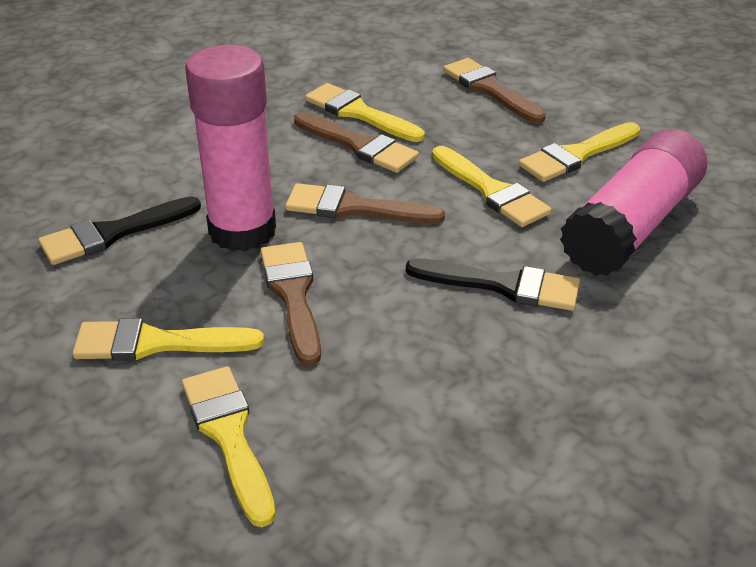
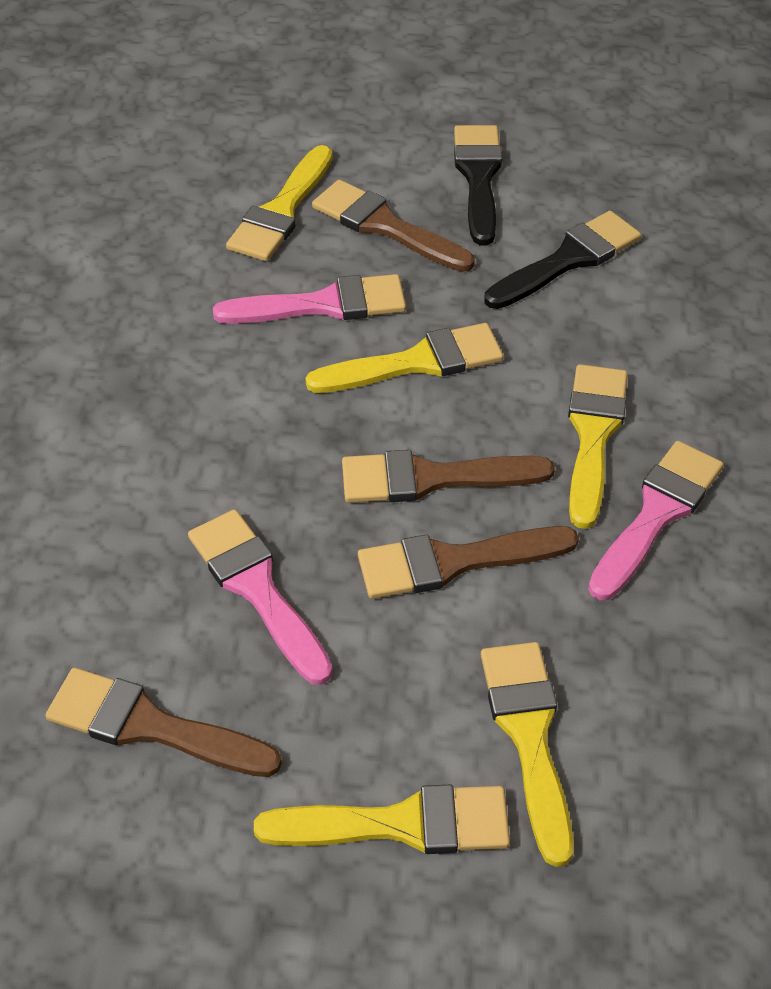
pink brush: none = 0 -> [188,509,333,685] [213,274,406,324] [588,441,724,600] = 3
pink glue stick: [185,45,276,251] [560,129,707,276] = 2 -> none = 0

